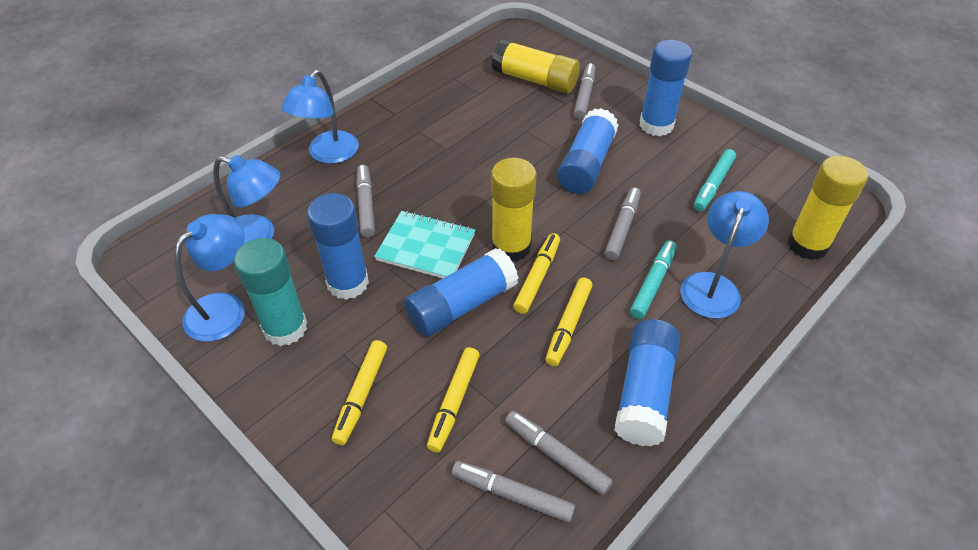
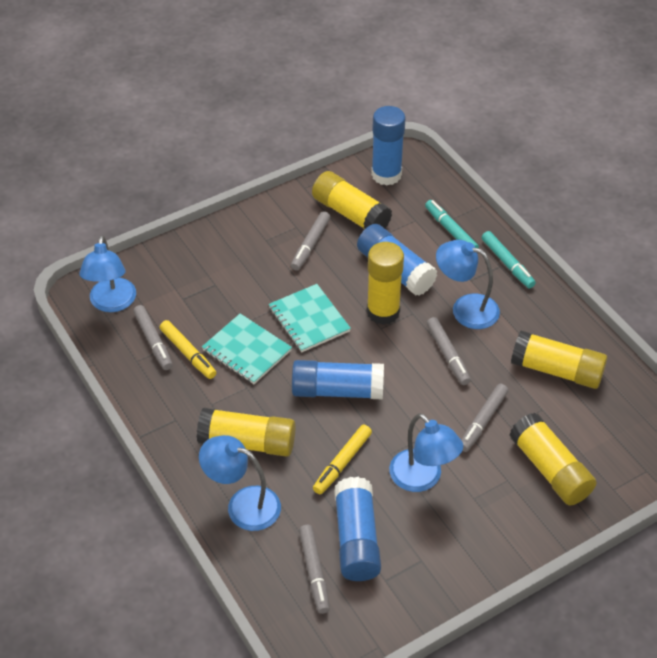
blue glue stick: [307,193,369,300] [404,248,518,337] [557,108,619,194] [614,319,680,446] [640,40,692,136] = 5 -> [292,360,384,400] [334,477,381,581] [357,224,437,296] [371,106,406,185] = 4
turquoise glue stick: [234,238,307,346] = 1 -> none = 0
turquoise notebook: [374,211,475,278] = 1 -> [202,314,292,384] [269,284,351,352] = 2
yellow glue stick: [491,158,537,262] [492,39,580,93] [788,156,868,260] = 3 -> [197,407,296,457] [312,171,392,229] [367,242,404,325] [509,413,596,505] [511,330,607,389] = 5
yellow marker: [332,340,387,445] [427,347,480,452] [513,233,560,314] [545,277,592,366] = 4 -> [160,320,216,379] [313,425,372,494] = 2

